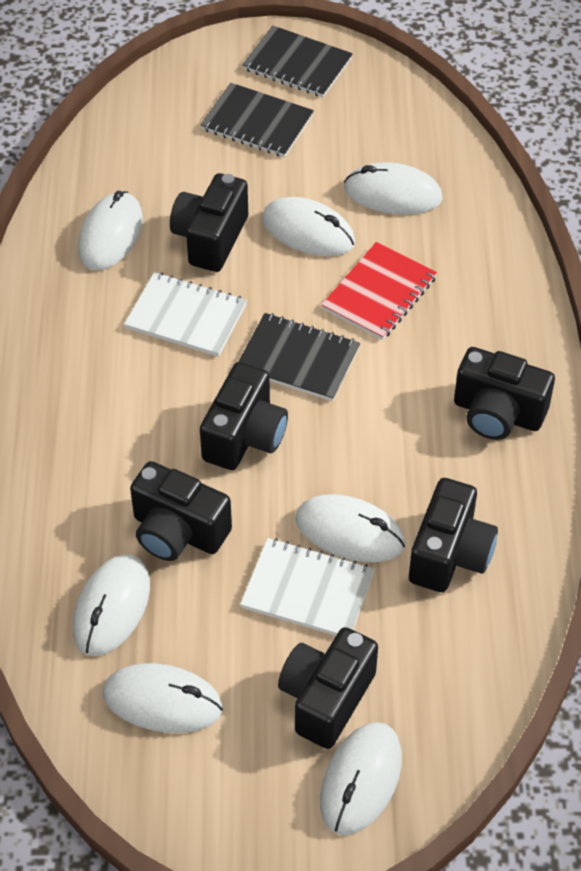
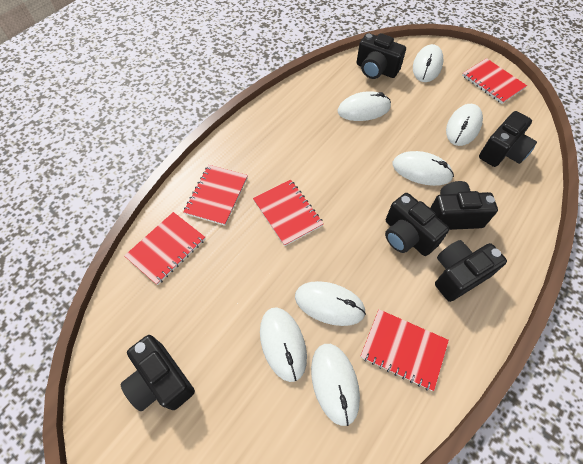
black notebook: [201,83,314,158] [238,313,360,401] [242,26,353,98] = 3 -> none = 0
red notebook: [321,242,437,340] = 1 -> [124,212,205,285] [183,165,248,226] [253,180,324,246] [360,309,449,391] [462,58,527,104] = 5
white notebook: [124,272,247,357] [240,538,375,636] = 2 -> none = 0

